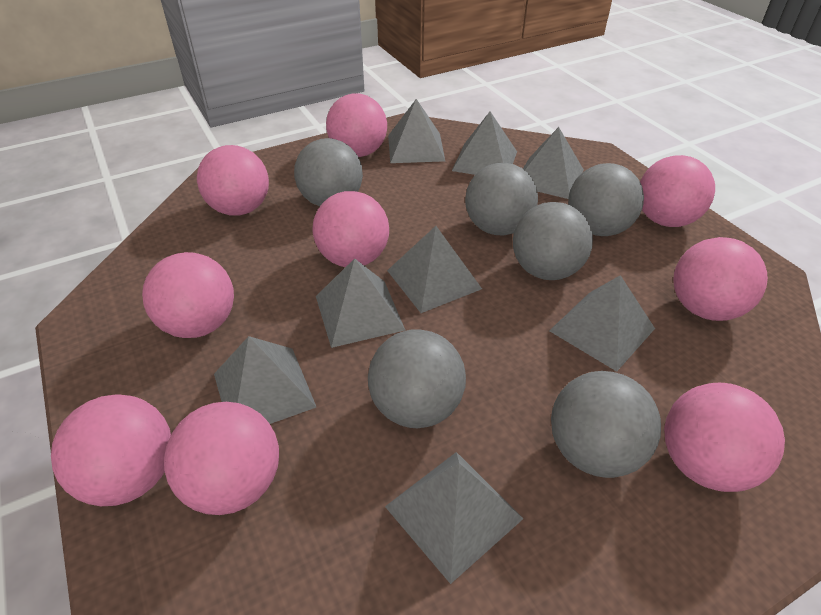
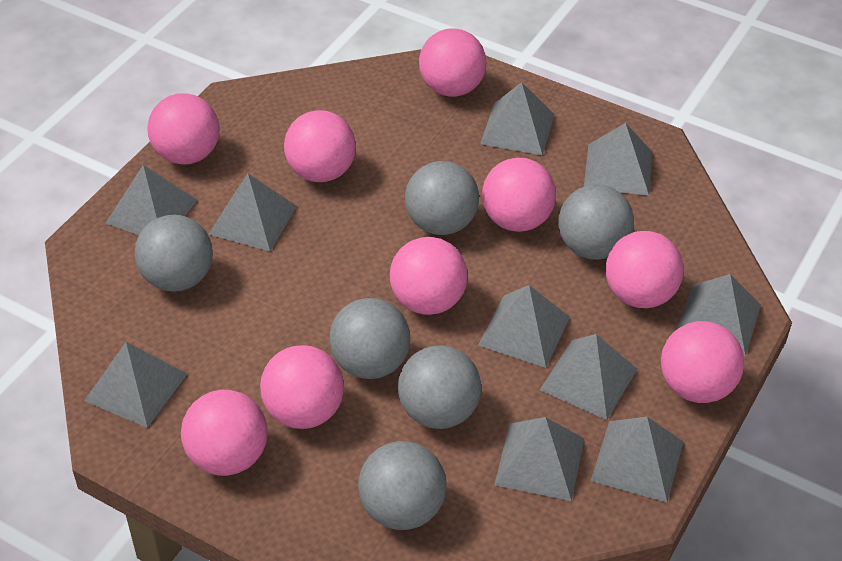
grey pyramid: [214,336,316,424] [316,258,405,348] [385,452,523,584] [387,226,482,313] [388,99,445,163] [452,111,517,175] [523,127,584,199] [549,275,655,372] = 8 -> [84,342,187,428] [106,165,197,235] [208,174,297,251] [478,285,570,368] [480,82,555,155] [494,417,584,501] [540,334,637,420] [584,123,652,196] [591,417,683,503] [677,274,761,356] = 10

